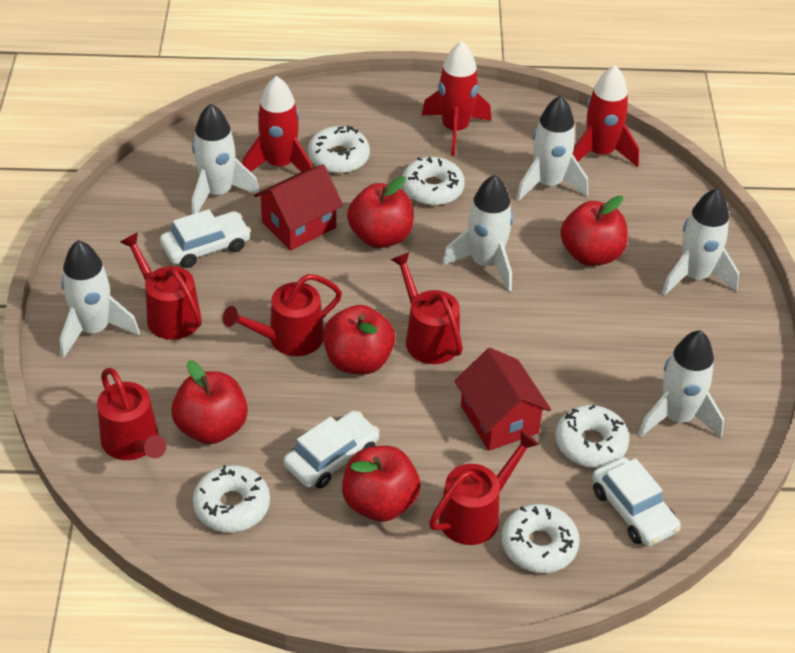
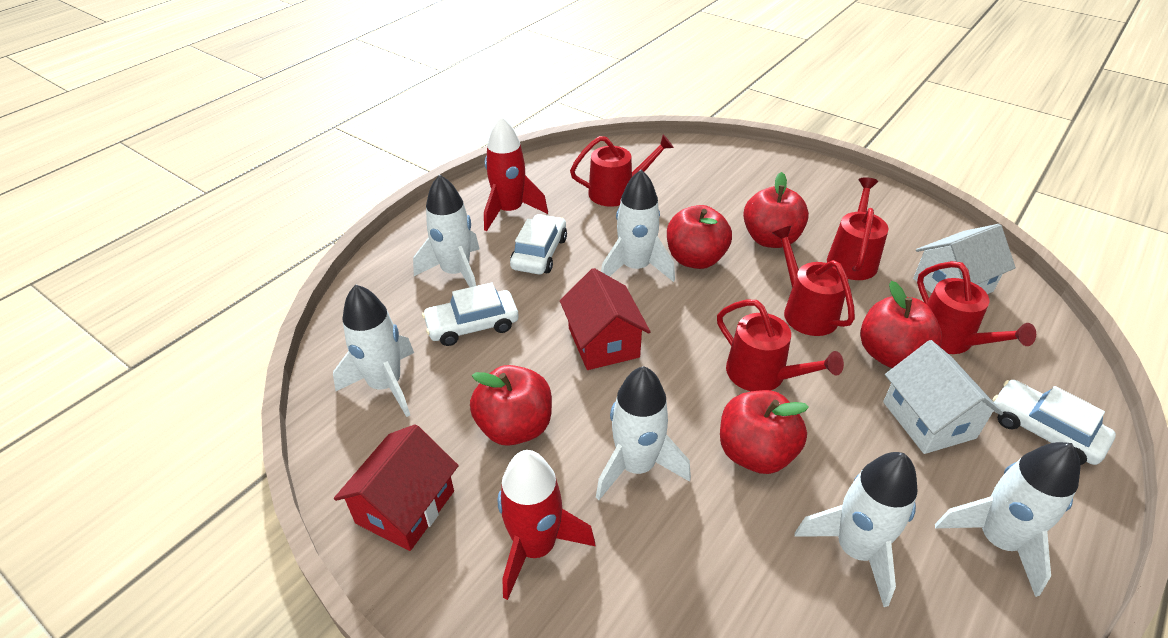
red rocket: [243,76,312,172] [422,41,491,156] [573,65,639,167] = 3 -> [484,116,548,231] [498,450,595,600] = 2
white donut: [193,465,270,532] [308,126,370,174] [402,157,465,206] [501,504,580,573] [555,405,629,468] = 5 -> none = 0
white house: none = 0 -> [883,340,1003,454] [913,224,1016,294] = 2

